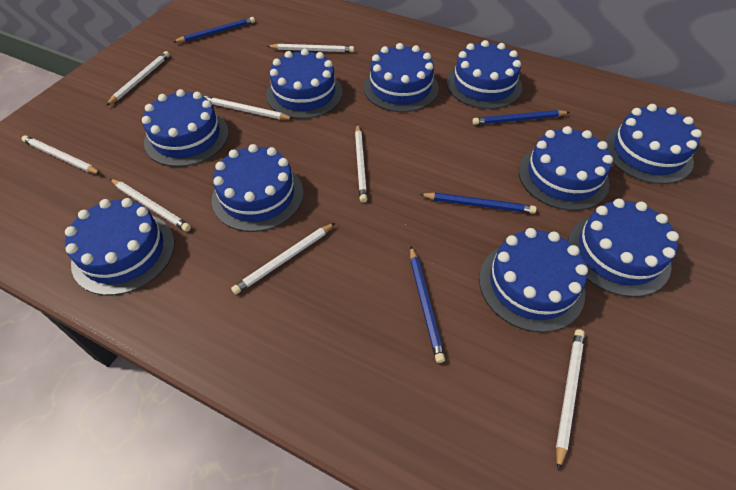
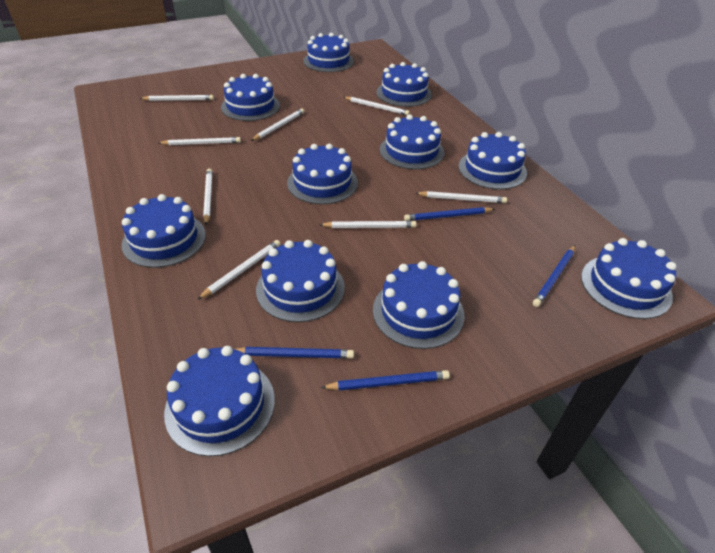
blue cake: [65,198,175,295] [142,89,229,167] [212,144,304,232] [266,48,343,119] [363,43,439,112] [446,40,522,109] [479,228,588,332] [519,126,613,211] [568,199,679,297] [605,104,702,184] = 10 -> [122,194,206,268] [164,346,275,457] [221,74,280,121] [256,240,345,322] [287,144,358,204] [303,33,354,72] [373,261,465,349] [377,62,432,107] [380,114,445,169] [458,132,527,190] [581,238,677,319] = 11

